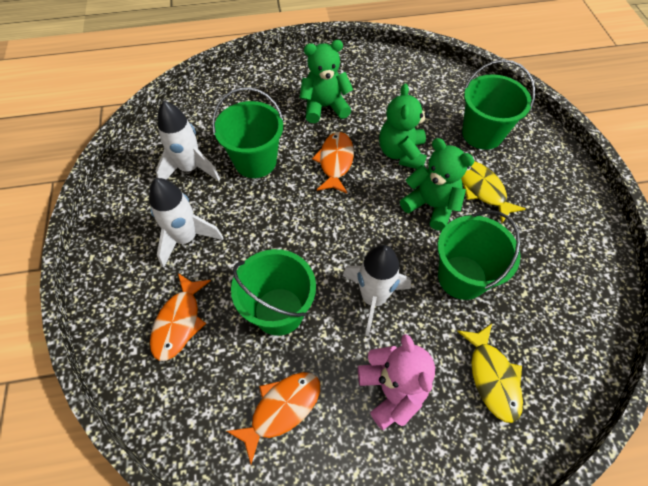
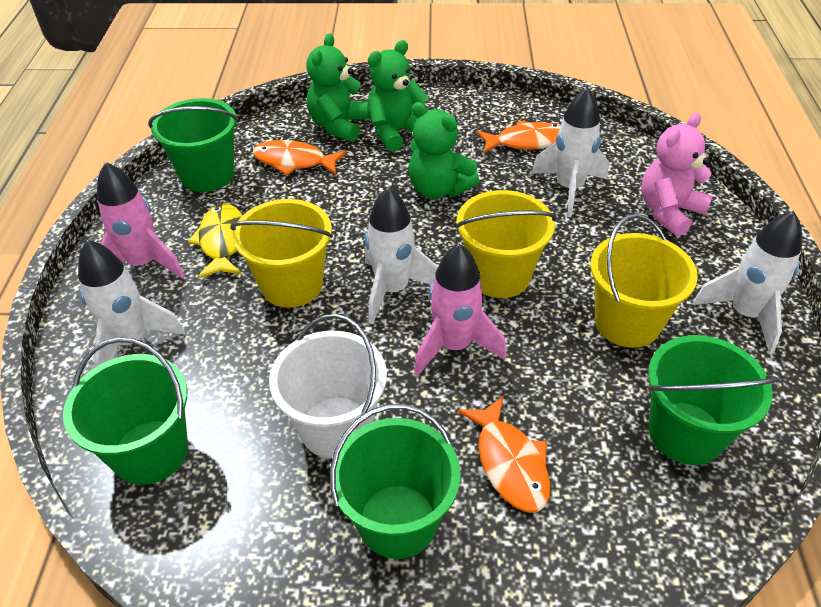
pink rocket: none = 0 -> [97,162,184,279] [414,244,506,376] = 2
white bucket: none = 0 -> [269,314,387,459] = 1
white rocket: [149,178,224,268] [156,101,220,181] [343,245,411,336] = 3 -> [78,240,185,367] [365,187,438,324] [531,87,609,217] [693,211,802,354] = 4
yellow bucket: none = 0 -> [230,199,333,308] [455,190,557,298] [590,214,698,348] = 3
yellow fish: [457,324,523,423] [461,161,526,223] = 2 -> [188,203,242,279] = 1

